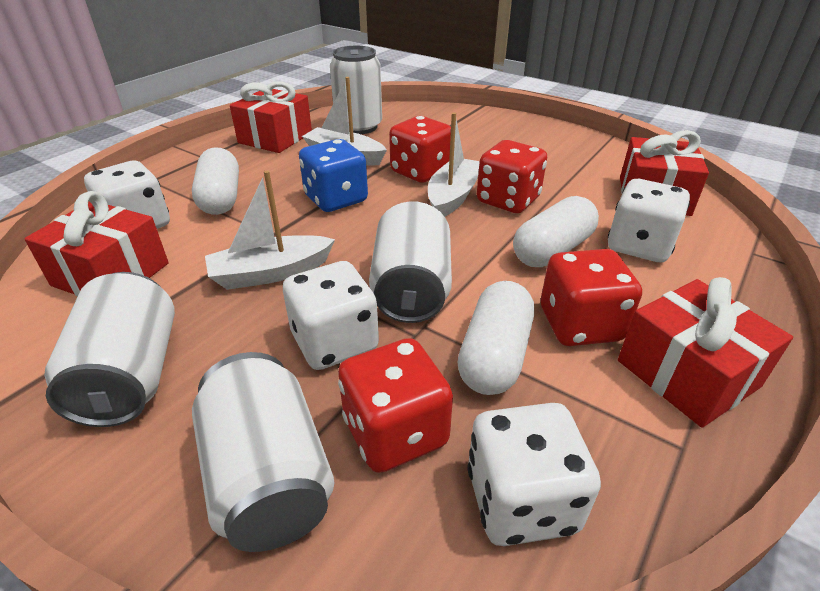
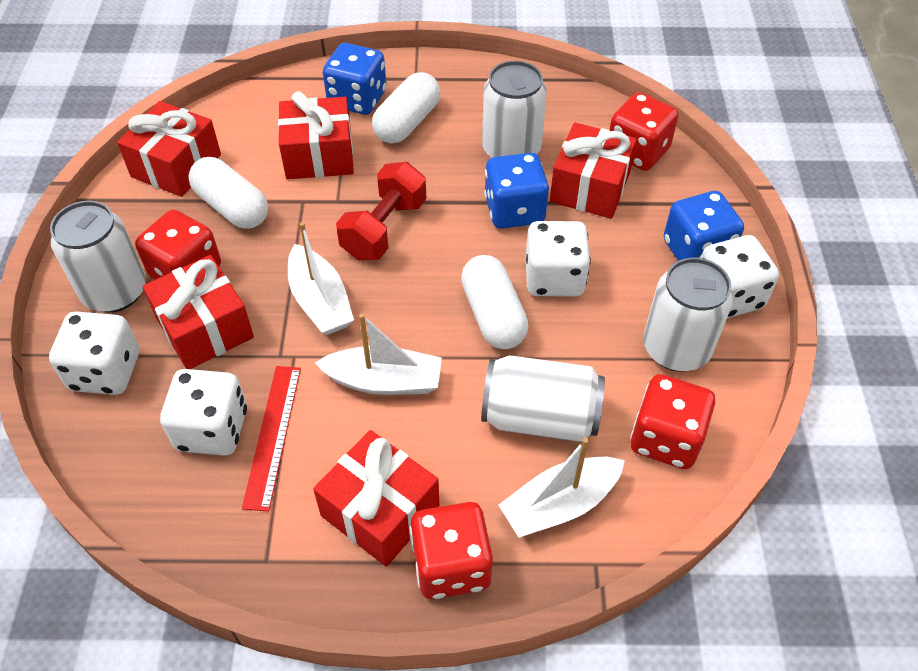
blue dice: [299,139,368,212] = 1 -> [323,43,386,115] [484,153,549,229] [664,191,744,261] = 3
red dumbbell: none = 0 -> [336,162,426,260] = 1
red gift: [24,191,169,296] [230,82,312,153] [618,277,793,428] [620,130,709,216] = 4 -> [117,101,221,197] [143,255,254,369] [278,91,354,179] [313,430,439,567] [550,123,637,219] = 5
red ruler: none = 0 -> [242,366,301,512] = 1

